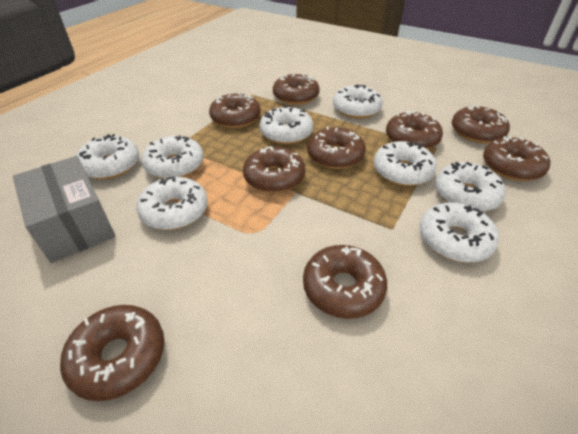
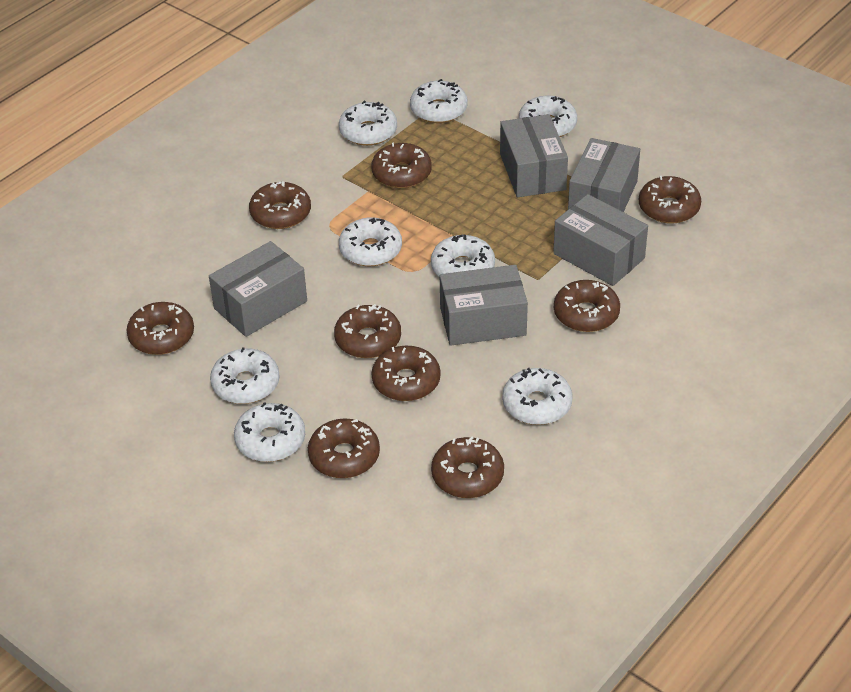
grey box: [13,156,116,263] = 1 -> [209,241,307,337] [440,265,528,346] [500,114,568,197] [553,194,648,286] [568,138,640,212] = 5

